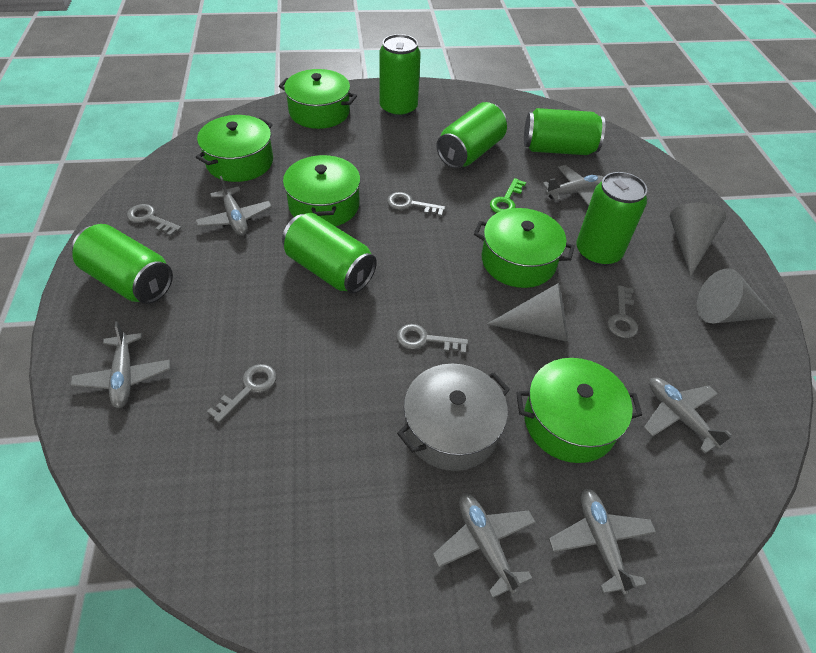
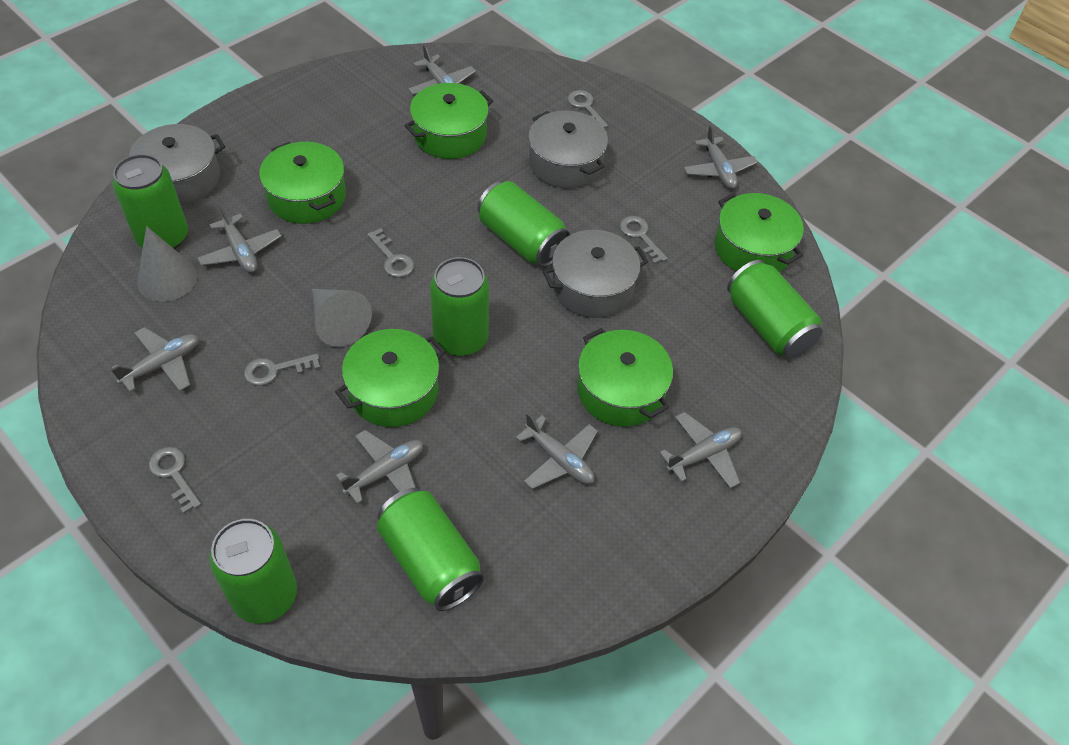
green key: [490,178,526,213] = 1 -> none = 0
grey cone: [487,283,568,342] [670,203,726,277] [697,268,776,324] = 3 -> [137,226,197,302] [312,289,372,347] = 2
grey plane: [71,321,170,408] [196,176,272,236] [433,493,536,598] [542,165,604,206] [549,488,656,595] [644,378,732,454] = 6 -> [111,327,199,392] [198,205,281,273] [336,430,423,504] [408,45,476,95] [516,413,598,489] [659,412,742,488] [684,125,758,189] = 7
grey pot: [397,364,510,471] = 1 -> [129,124,225,205] [528,110,608,189] [543,230,648,318] = 3

